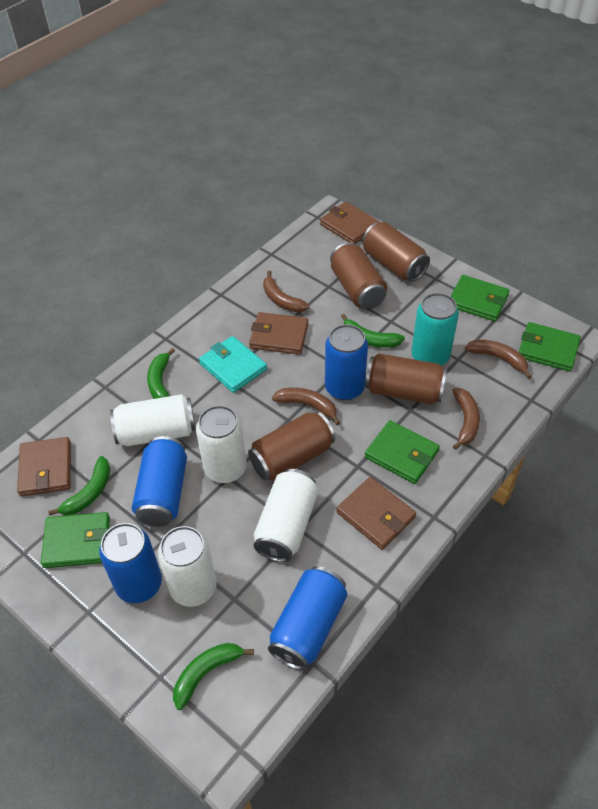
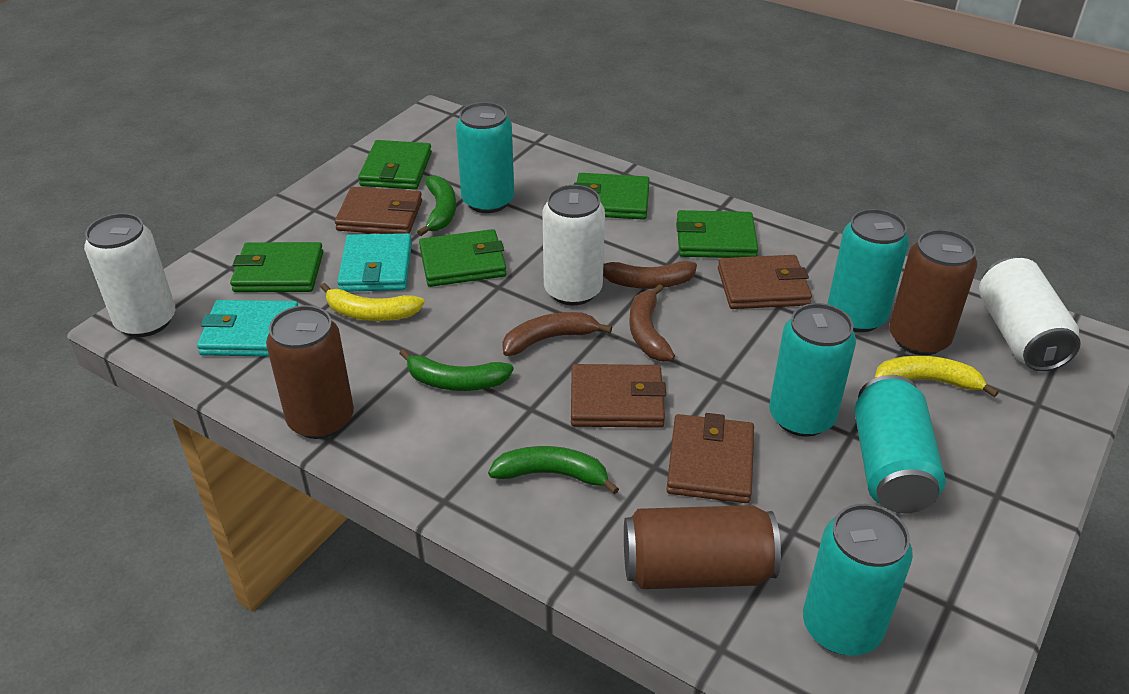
blue can: [99,523,162,603] [132,436,187,527] [268,566,347,670] [325,324,368,400] = 4 -> none = 0
brown banana: [263,271,310,312] [272,388,340,425] [452,388,480,450] [465,339,531,379] = 4 -> [502,312,612,356] [603,261,697,289] [629,284,675,362] = 3
brown can: [248,411,335,481] [330,242,387,309] [362,222,430,282] [365,353,447,404] = 4 -> [266,305,354,439] [624,505,781,589] [889,230,977,355] = 3
green banana: [48,456,111,516] [147,348,175,399] [173,643,254,710] [341,314,405,348] = 4 -> [399,349,513,391] [417,175,456,236] [488,446,619,494] = 3
green wallet: [41,512,110,568] [365,420,440,484] [451,275,510,321] [519,322,581,372] = 4 -> [230,242,323,292] [358,140,432,189] [419,229,507,287] [574,173,650,220] [676,210,758,258] = 5
turquoise can: [411,293,459,366] = 1 -> [456,102,514,213] [769,303,856,437] [803,504,913,656] [828,209,909,332] [854,375,946,513] = 5
turquoise wallet: [199,336,267,393] = 1 -> [197,300,298,357] [337,233,412,292] = 2
white can: [110,394,196,446] [158,526,217,607] [196,405,247,483] [254,469,319,562] = 4 -> [84,213,175,337] [542,185,605,305] [979,257,1081,371] = 3
yellow banana: none = 0 -> [320,283,425,321] [875,355,999,397] = 2

